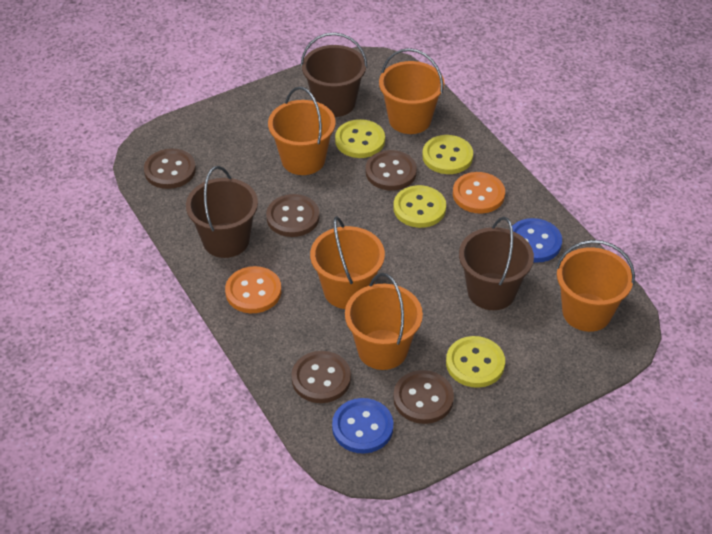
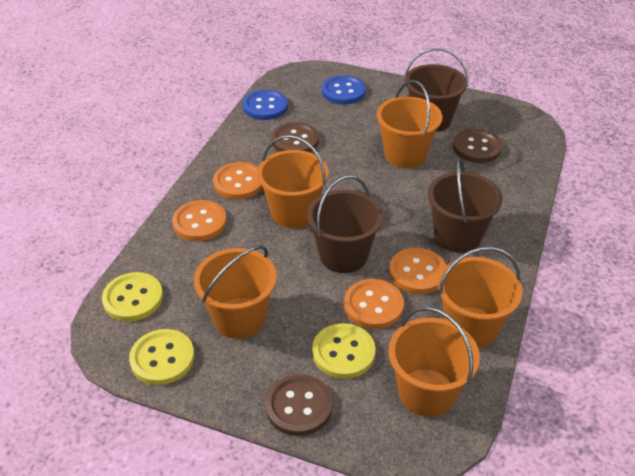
brown button: [144,148,196,189] [266,194,319,237] [291,351,351,403] [366,150,417,191] [393,370,454,424] = 5 -> [265,374,332,436] [271,122,319,152] [453,129,502,163] = 3
orange button: [225,266,281,313] [453,172,505,213] = 2 -> [172,200,227,241] [213,162,263,199] [344,279,404,329] [389,248,446,294] = 4
yellow button: [335,119,385,158] [393,185,446,228] [422,135,473,174] [446,336,505,388] = 4 -> [102,272,163,321] [129,329,194,385] [312,323,376,379] = 3

